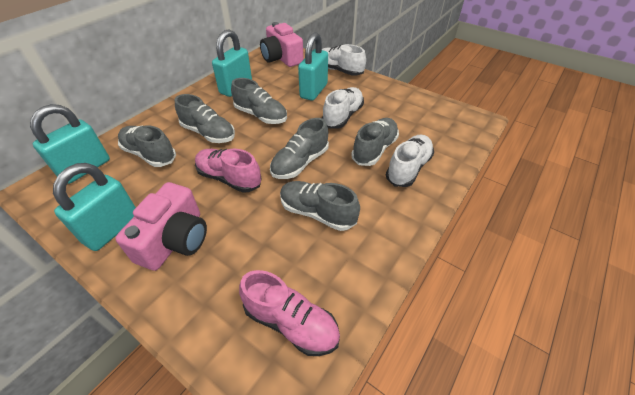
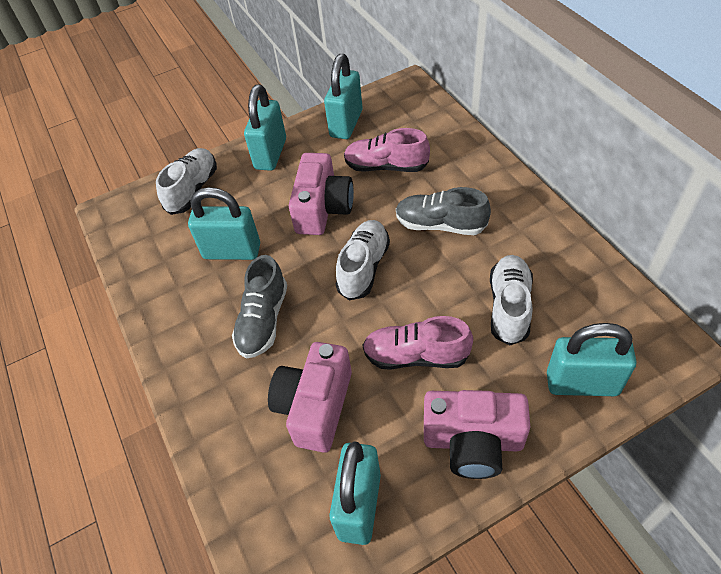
grey shoe: [118,125,176,167] [175,94,235,143] [231,78,287,124] [270,118,329,179] [280,181,360,231] [351,118,399,166] = 6 -> [232,255,287,358] [396,187,491,235] = 2
pink camera: [115,182,207,271] [260,22,304,67] = 2 -> [268,342,352,453] [289,153,354,235] [424,390,530,479] = 3
turquoise padlock: [30,104,110,184] [53,163,136,251] [212,29,252,97] [298,32,328,101] = 4 -> [188,187,260,260] [244,84,286,171] [324,54,362,139] [329,441,381,545] [547,323,636,396] = 5

